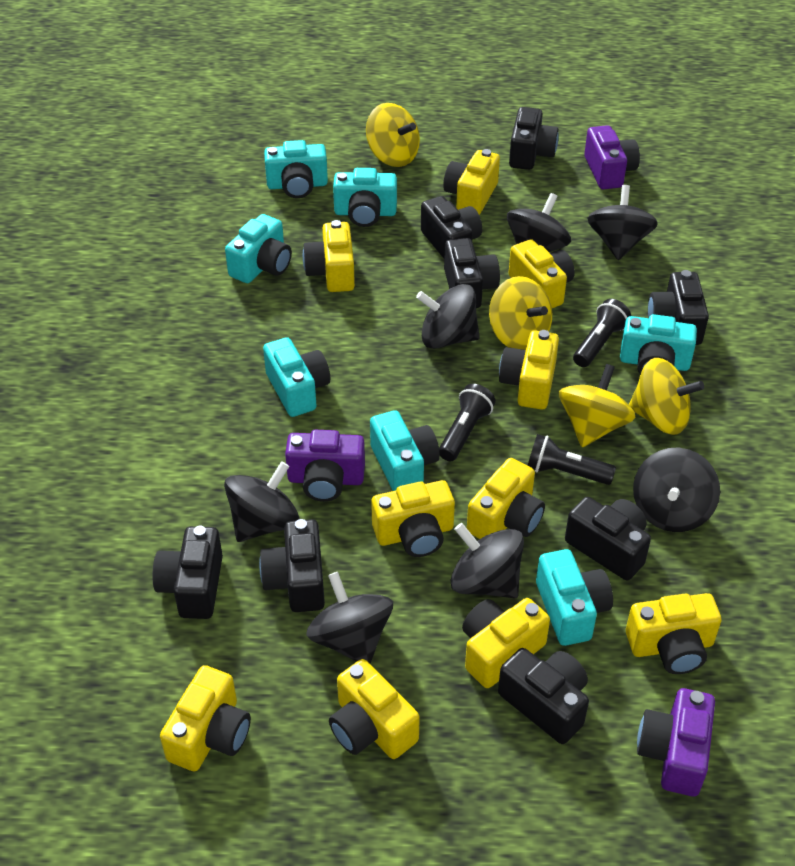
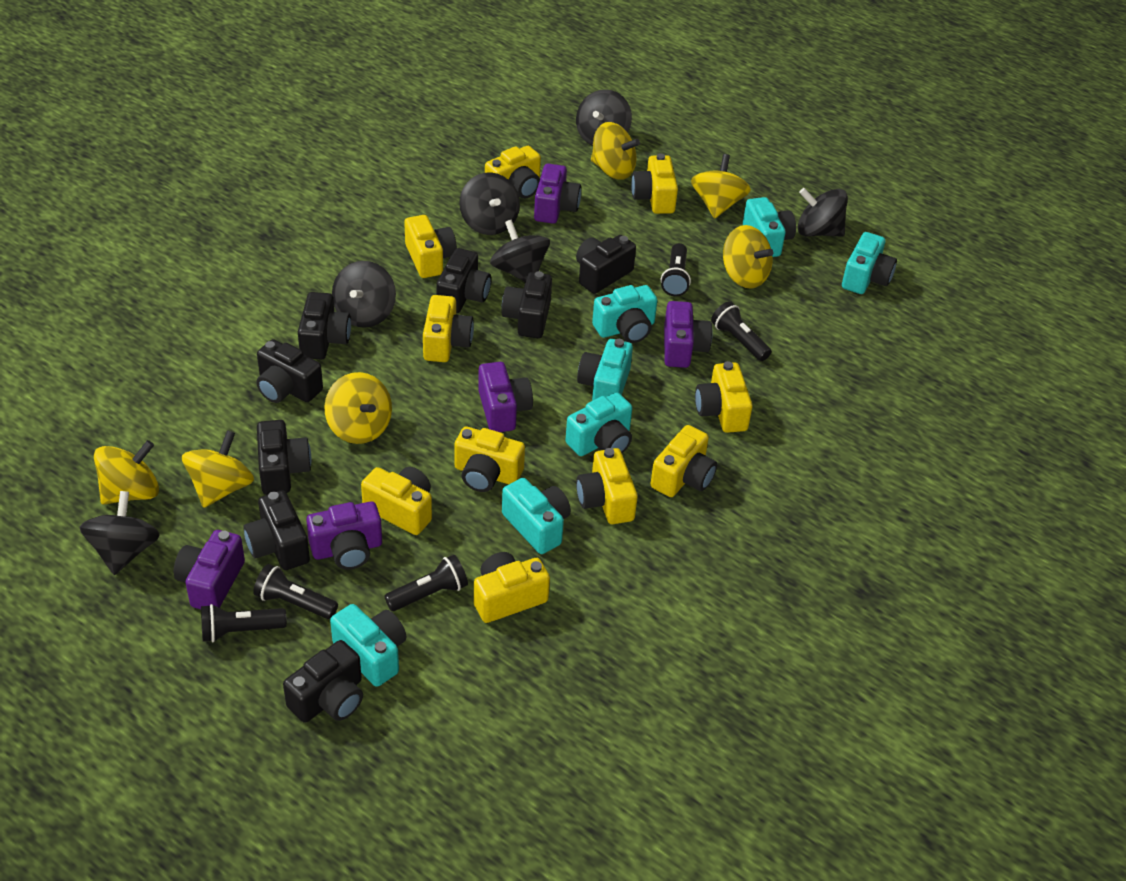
black flashlight: [439,384,496,461] [527,434,616,485] [573,299,631,367] = 3 -> [201,604,287,642] [253,564,338,619] [384,555,468,611] [661,243,691,296] [711,301,772,361] = 5
black spinning top: [224,461,300,542] [306,572,393,664] [416,284,480,349] [451,523,524,599] [507,193,571,252] [587,185,658,260] [633,447,720,532] = 7 -> [79,491,160,575] [332,261,396,328] [459,172,520,235] [490,219,550,282] [576,89,632,146] [798,188,848,237] = 6
purple camera: [285,430,365,502] [584,125,640,190] [637,688,715,797] = 3 -> [173,530,245,609] [306,501,382,570] [478,362,533,432] [534,164,581,224] [664,301,713,368] = 5
yellow spinning top: [366,103,420,167] [489,276,552,350] [559,364,635,447] [629,358,704,435] = 4 -> [94,440,159,504] [182,430,254,508] [324,372,392,444] [591,122,640,180] [691,154,751,218] [723,225,774,289] = 6

